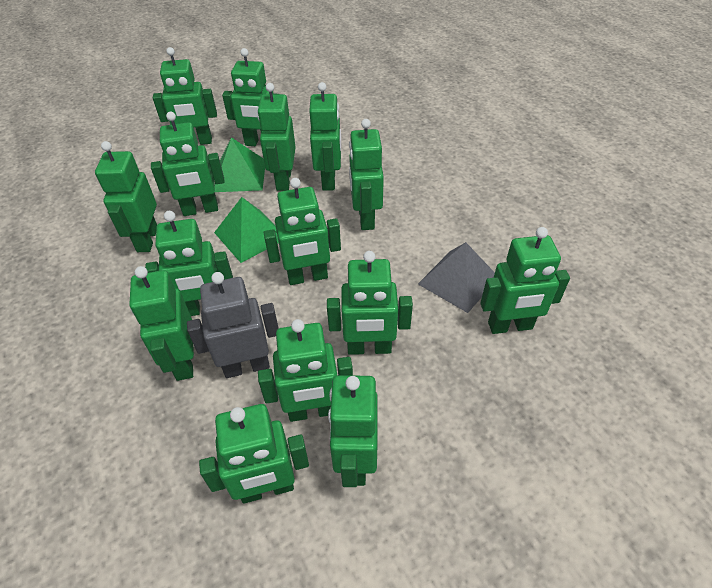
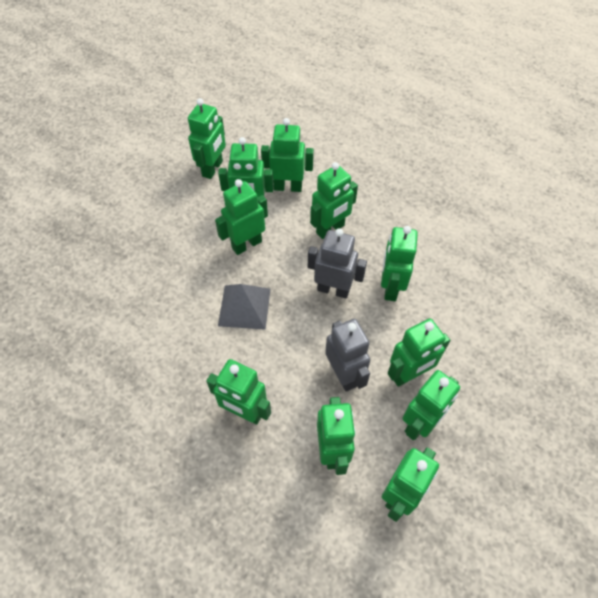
green pyramid: [214,137,265,192] [214,197,279,263] = 2 -> none = 0
green robot: [95,141,157,252] [130,266,194,381] [145,211,233,316] [151,112,225,216] [153,47,217,145] [199,404,309,504] [222,48,274,146] [257,83,296,191] [258,319,353,422] [264,178,341,285] [309,82,341,191] [327,251,413,355] [328,375,377,487] [349,119,384,230] [480,227,570,334] = 15 -> [188,98,226,179] [206,359,271,425] [215,179,268,255] [218,137,274,197] [261,118,314,192] [310,162,358,239] [317,397,356,475] [381,226,418,301] [382,447,439,522] [388,319,450,387] [402,370,460,440] = 11
grey robot: [187,272,279,378] = 1 -> [308,228,367,299] [325,319,370,391] = 2

